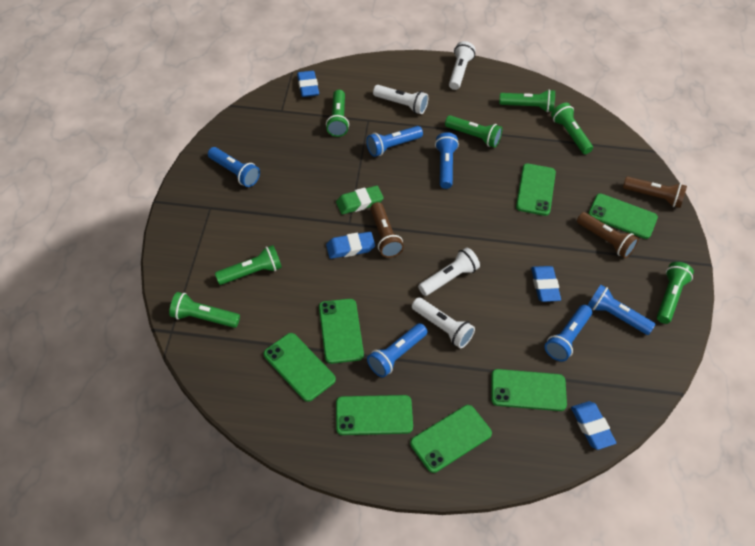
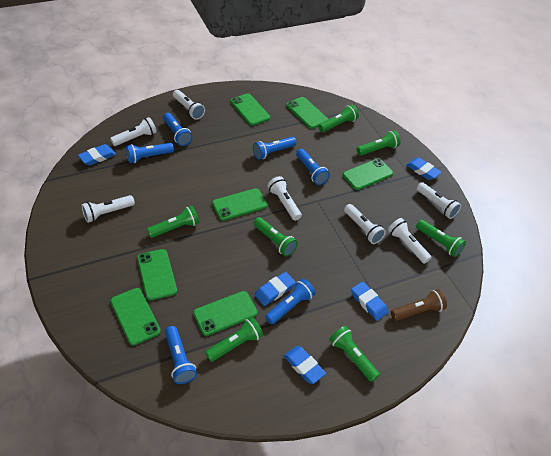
blue eraser: [297,71,319,97] [326,232,375,259] [531,266,561,302] [571,401,616,450] = 4 -> [78,144,116,165] [255,272,296,306] [284,346,326,384] [351,282,388,321] [406,157,442,180] = 5
brown flashlight: [370,202,404,258] [577,212,639,258] [623,177,687,208] = 3 -> [391,289,447,321] = 1
green eraser: [336,186,384,214] = 1 -> none = 0
white flashlight: [373,85,428,114] [412,297,475,349] [418,247,480,296] [449,41,476,90] = 4 -> [82,195,135,223] [110,117,157,146] [173,90,205,120] [267,176,302,221] [344,204,386,244] [388,218,432,264] [417,182,461,219] = 7

